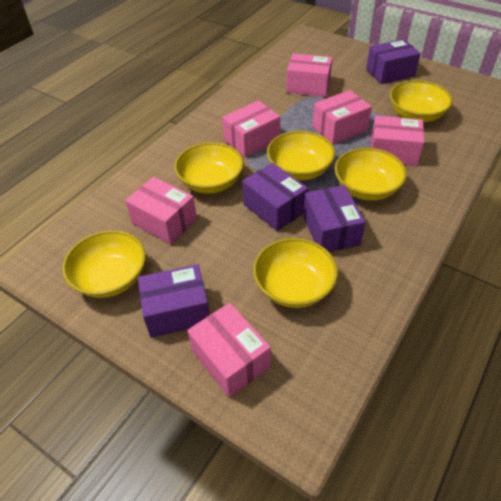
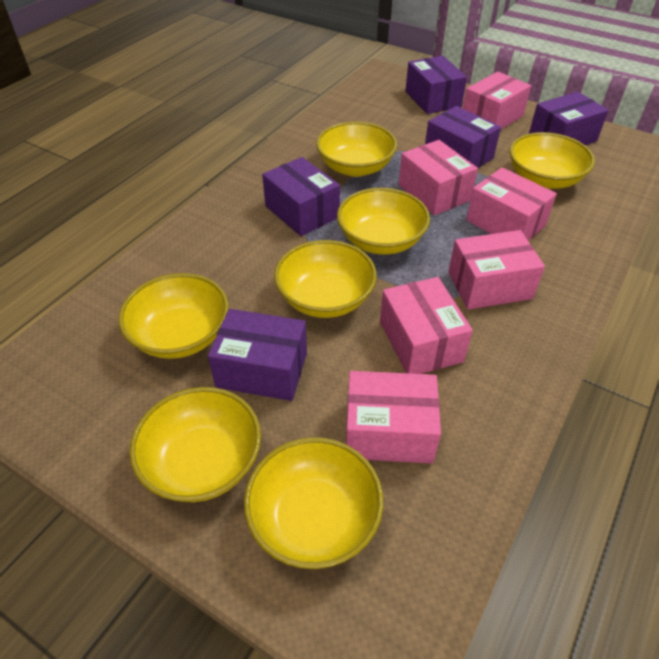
purple box: [138,264,210,338] [242,163,308,231] [303,185,366,252] [366,39,421,84] = 4 -> [208,309,307,401] [262,157,340,236] [405,56,467,114] [425,106,501,168] [529,91,609,145] = 5
yellow bowl: [62,230,146,298] [174,142,244,194] [253,238,338,308] [267,131,335,180] [335,148,407,201] [390,80,453,122] = 6 -> [118,273,229,359] [129,387,261,502] [244,437,383,569] [274,240,377,318] [316,122,397,177] [337,188,430,255] [509,132,595,189] = 7

